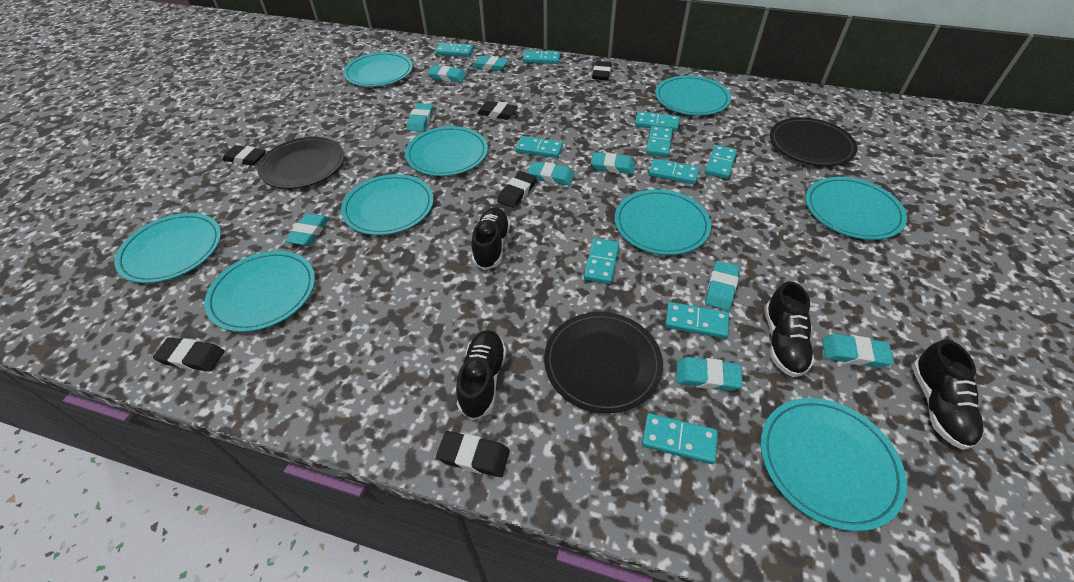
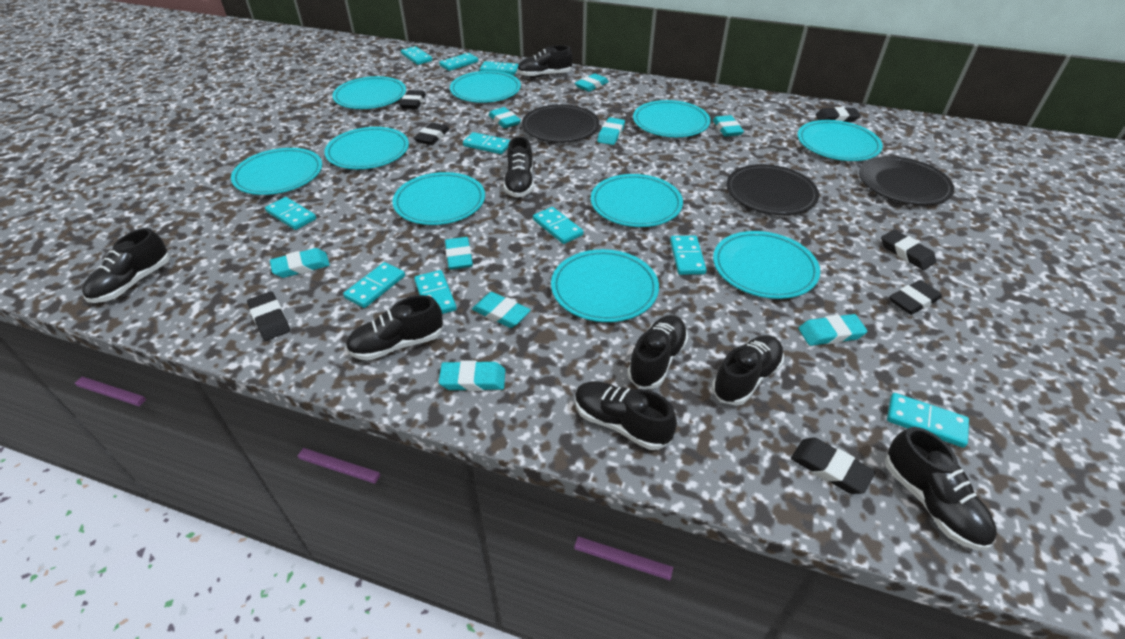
black eraser: [153,337,224,372] [223,145,266,166] [436,431,510,477] [477,101,518,120] [497,171,537,208] [592,61,612,80] = 6 -> [247,291,290,341] [400,90,426,109] [414,123,450,145] [791,438,875,494] [815,107,861,122] [881,230,936,270] [889,280,942,315] = 7
black shoe: [456,330,506,420] [471,207,510,270] [765,281,815,377] [912,339,984,450] = 4 -> [82,228,170,303] [345,295,443,361] [503,137,534,197] [517,45,573,77] [575,381,677,450] [627,315,688,389] [712,335,784,406] [885,427,997,550] = 8
turquoise plate: [115,213,221,283] [204,251,315,332] [341,174,434,235] [343,52,413,87] [405,126,488,176] [615,189,711,255] [655,76,731,116] [760,398,907,531] [806,177,907,240] = 9 -> [231,148,322,195] [324,127,409,169] [332,76,406,109] [392,172,485,225] [450,71,521,103] [551,249,659,322] [591,174,683,227] [633,100,711,137] [713,231,820,299] [798,120,883,161] = 10

